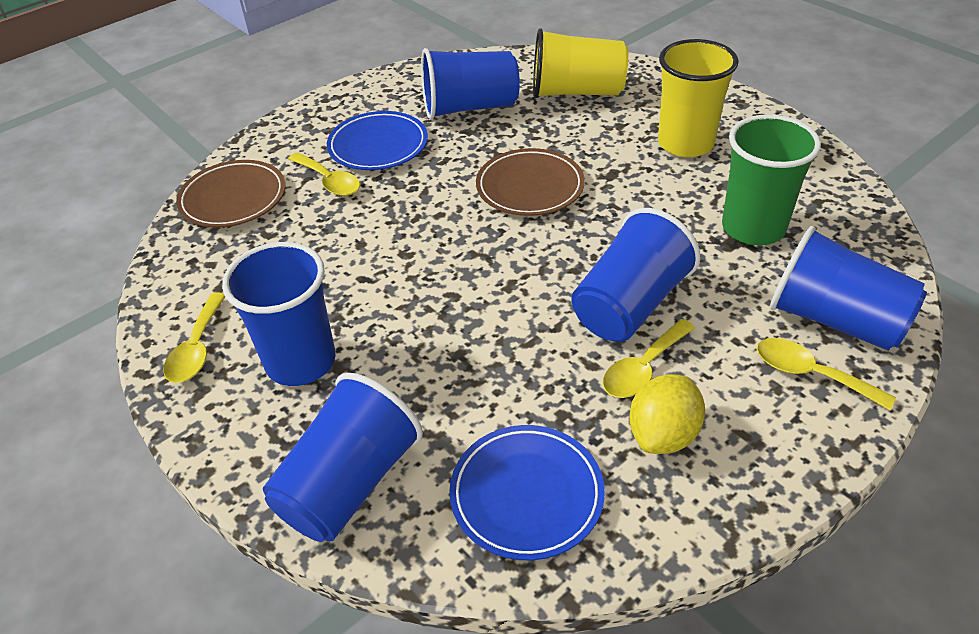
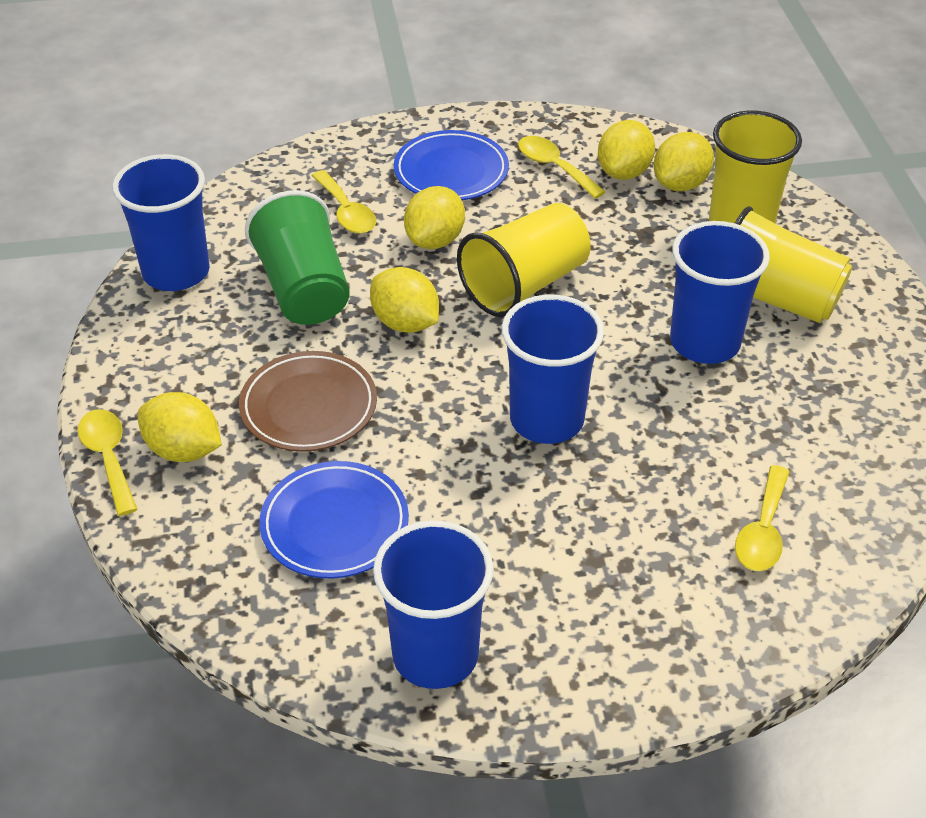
blue cup: [222,242,336,386] [263,373,423,542] [421,48,520,120] [571,208,701,342] [770,226,927,351] = 5 -> [112,154,210,291] [373,521,493,689] [502,295,604,444] [670,221,770,364] = 4
brown plate: [176,160,286,228] [476,148,585,216] = 2 -> [239,351,377,452] = 1
yellow cup: [533,28,628,99] [658,39,739,157] = 2 -> [457,203,591,317] [709,110,802,223] [735,206,853,323] = 3
yellow lemon: [629,374,705,454] = 1 -> [138,392,222,462] [370,267,439,333] [404,186,465,249] [598,120,655,180] [654,132,714,191] = 5

